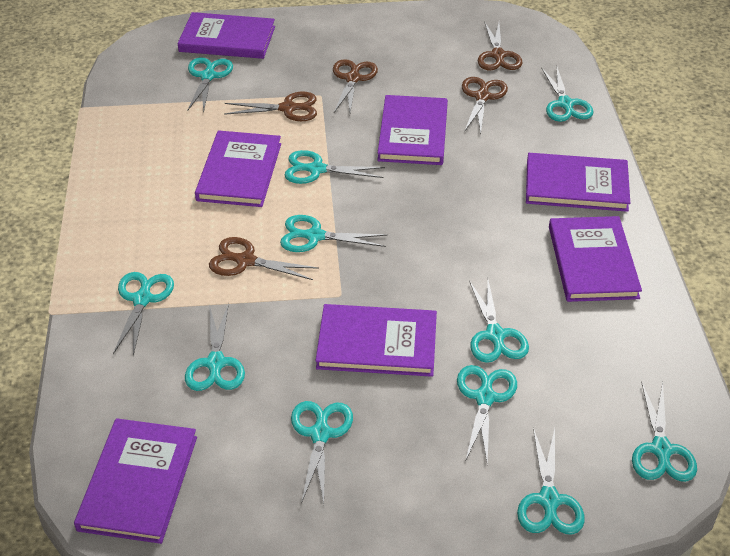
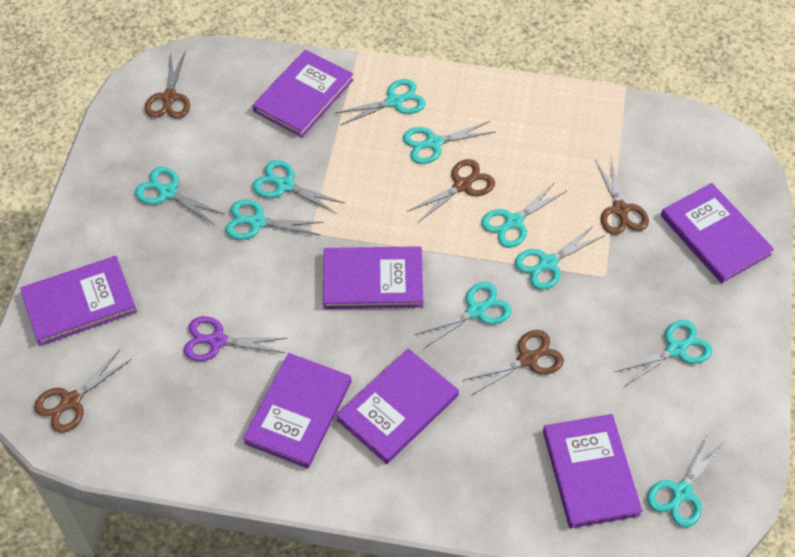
purple scissors: none = 0 -> [183,316,288,361] = 1
turquoise scissors: [113,272,174,356] [185,303,245,391] [187,57,233,113] [280,215,388,252] [285,150,385,184] [291,401,353,504] [457,365,517,465] [469,280,529,363] [517,428,585,535] [541,66,593,122] [632,382,697,482] = 11 -> [135,167,225,225] [225,200,324,240] [252,160,345,214] [335,79,425,125] [403,121,495,164] [414,282,512,348] [481,182,567,248] [515,225,605,290] [615,320,713,386] [647,432,724,527] = 10

